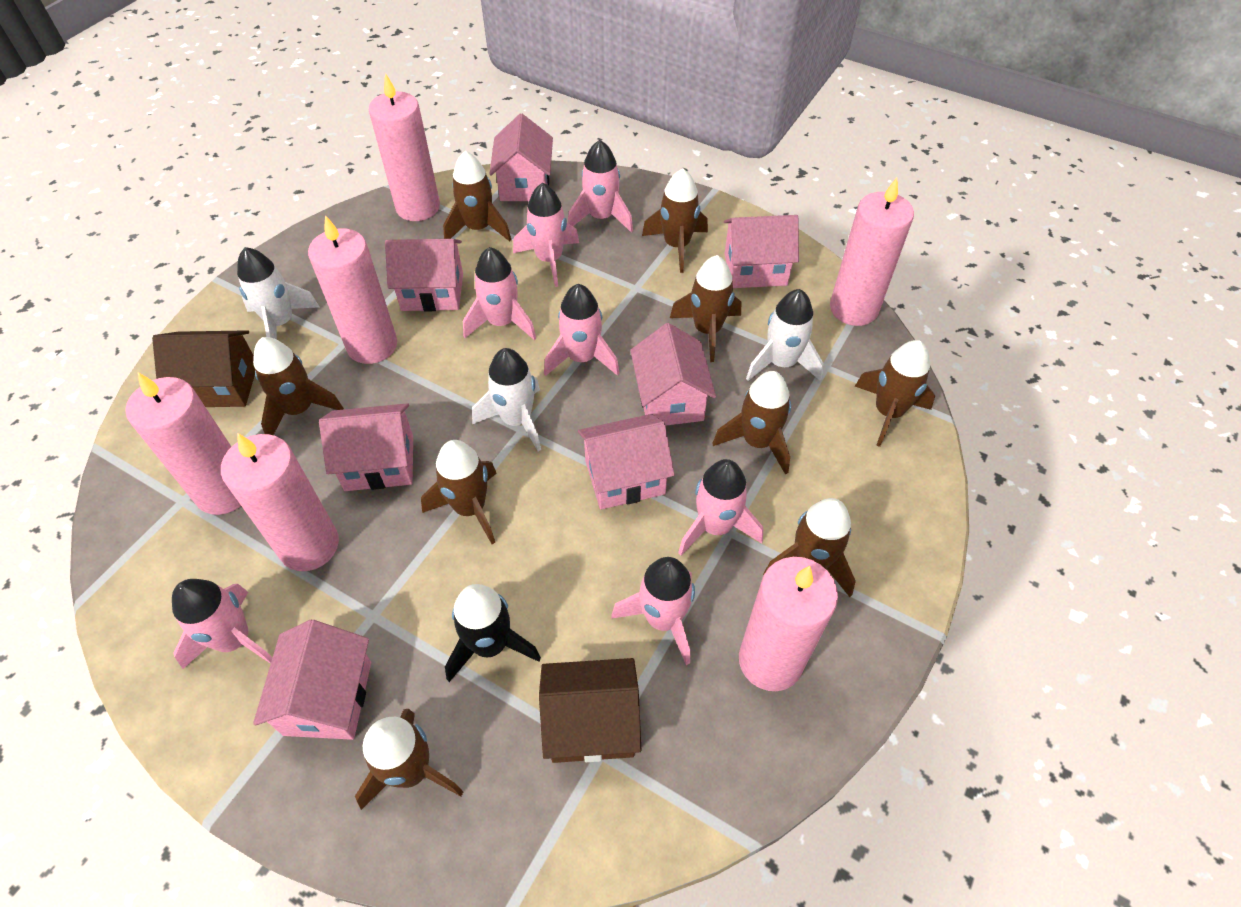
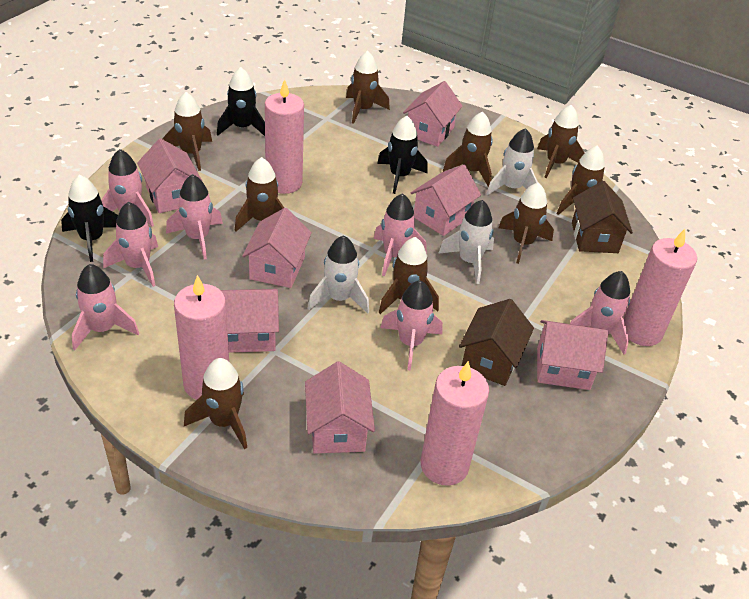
black rocket: [445,584,541,682] = 1 -> [61,175,118,262] [217,67,265,136] [377,116,428,194] = 3
pink candle: [125,373,241,515] [221,433,339,571] [308,215,397,364] [369,73,440,221] [739,557,838,691] [830,177,914,326] = 6 -> [174,275,229,400] [265,79,304,194] [421,361,489,486] [624,229,697,346] = 4

